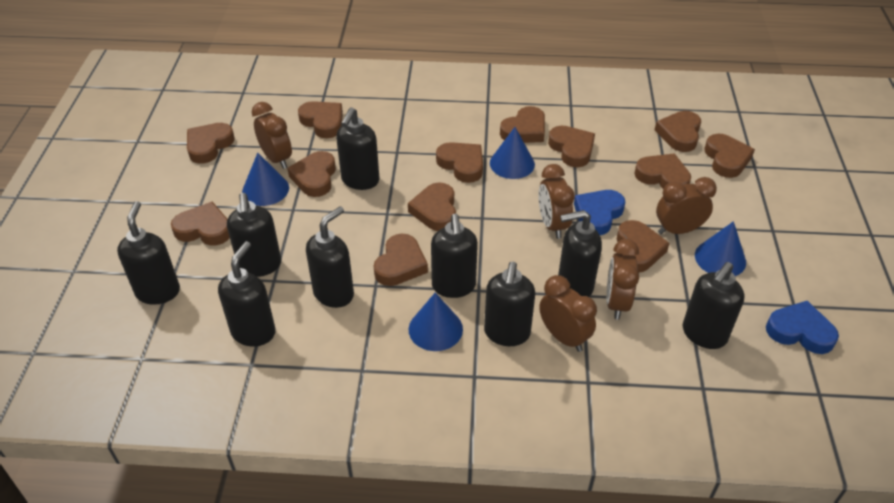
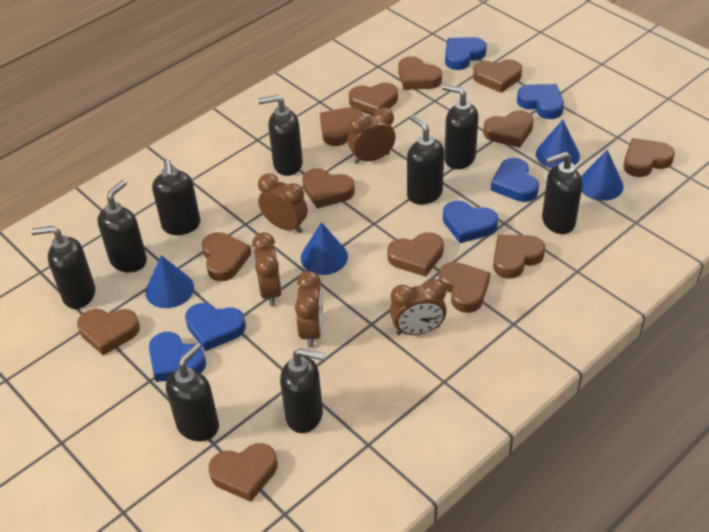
blue heart: [574,190,625,235] [766,301,839,354] = 2 -> [149,332,206,382] [185,303,246,351] [443,201,498,243] [445,37,487,70] [491,158,539,202] [517,84,564,119] = 6

